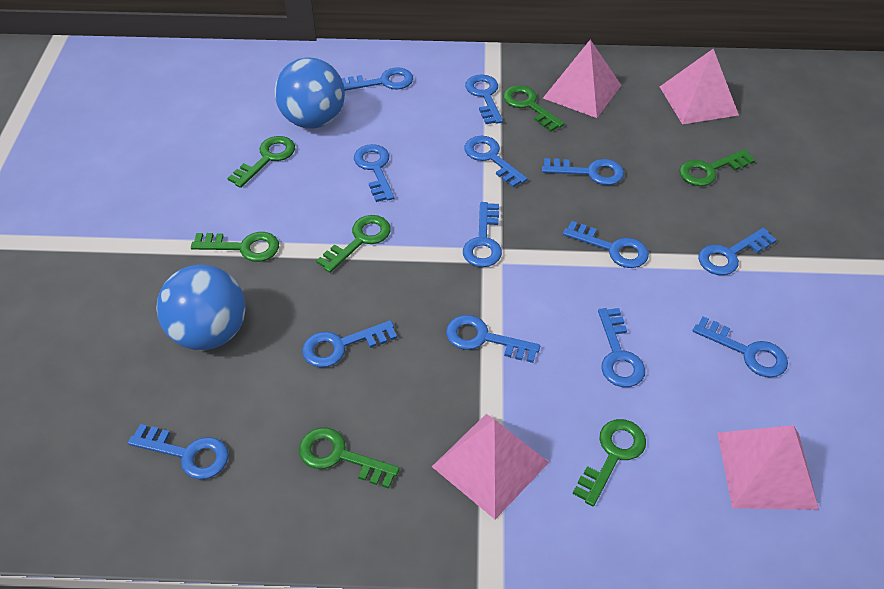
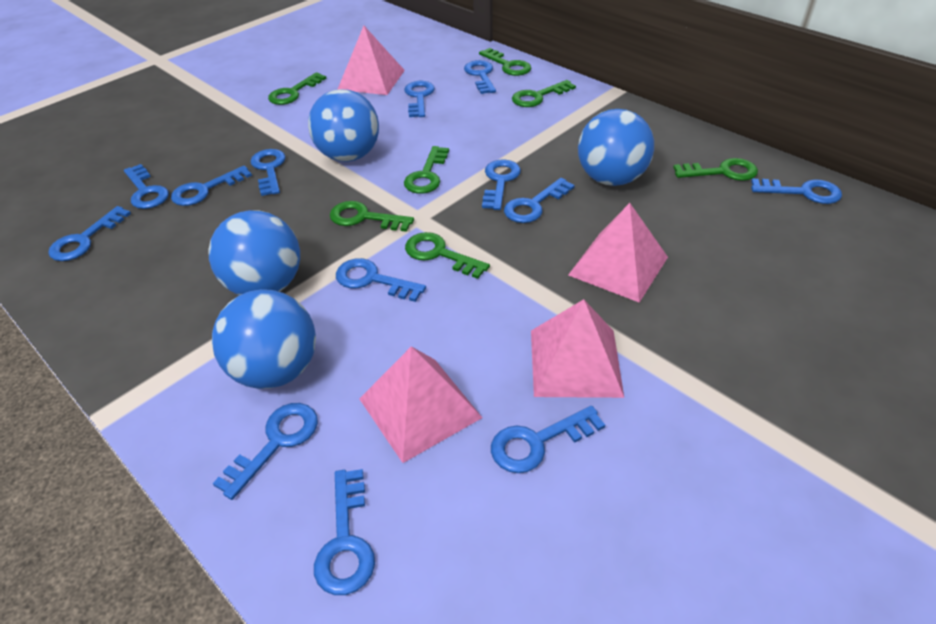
blue ball: [156,265,246,350] [275,58,345,129] = 2 -> [208,210,300,295] [212,289,316,389] [308,89,379,162] [578,109,654,186] = 4

